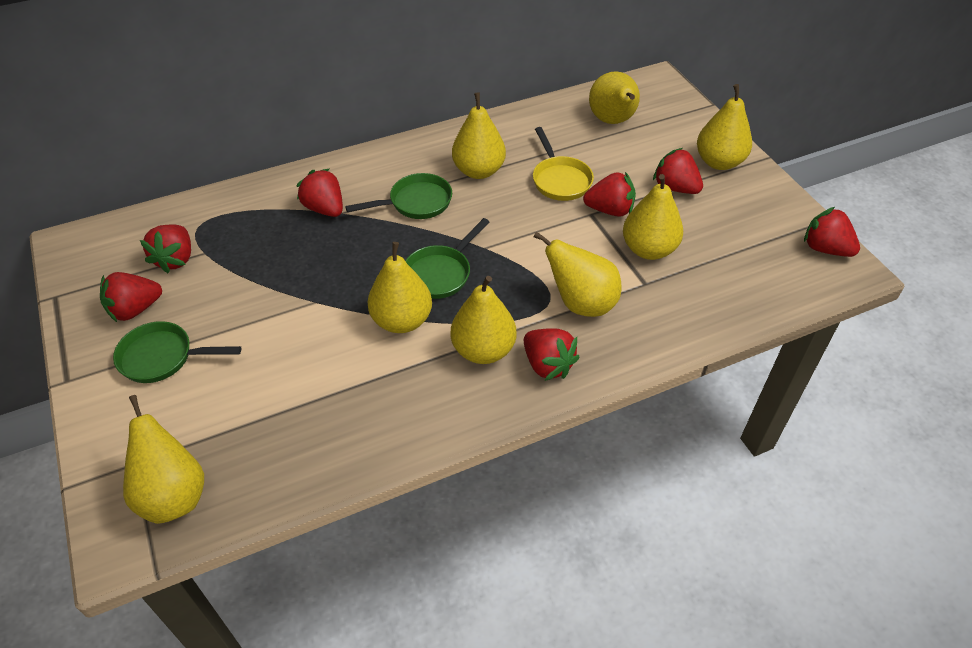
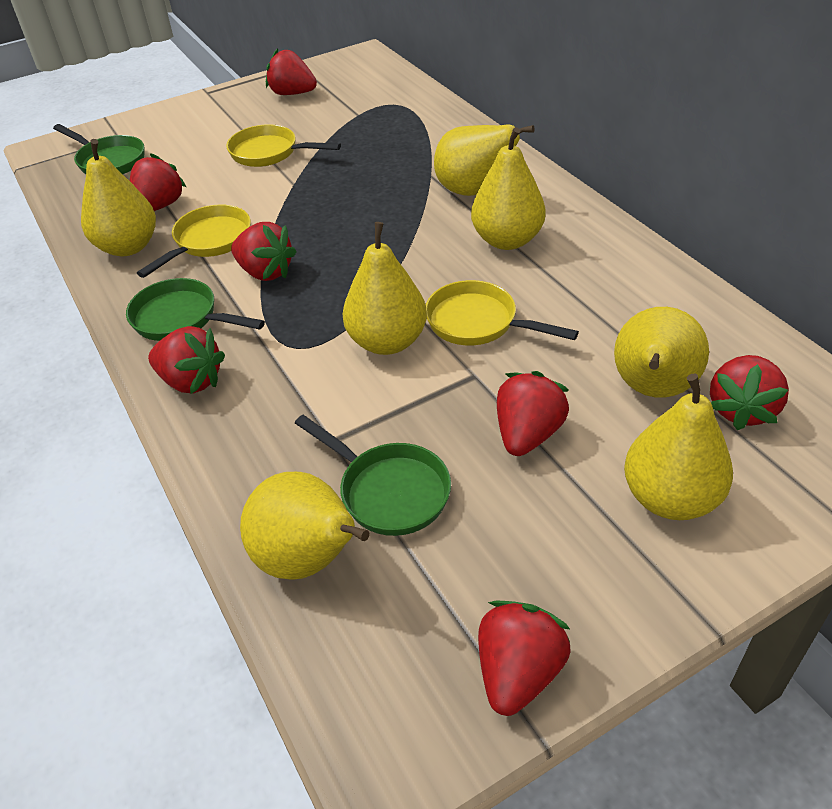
yellow pan: [533,127,594,201] = 1 -> [137,204,251,278] [226,124,341,167] [426,280,579,345] = 3
yellow pear: [123,395,204,524] [367,242,432,333] [451,276,516,364] [452,92,506,179] [534,232,621,317] [589,71,640,124] [623,174,683,260] [697,84,752,170] = 8 -> [81,139,156,256] [240,472,369,580] [343,222,427,355] [434,124,535,196] [471,127,546,250] [614,307,709,398] [624,374,733,520] = 7

